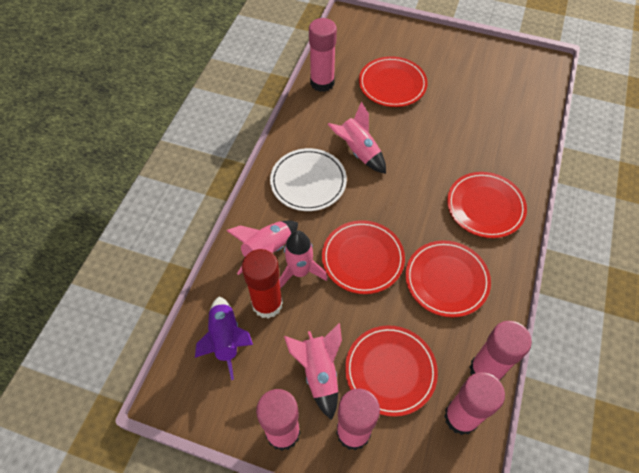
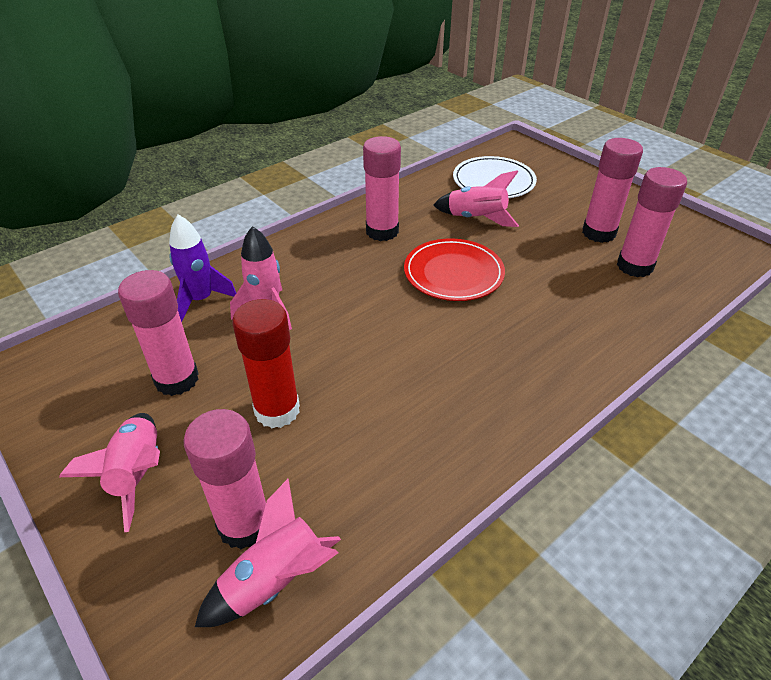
red plate: [322,220,405,294] [345,325,438,417] [359,56,428,107] [406,240,491,317] [447,172,527,238] = 5 -> [404,238,505,301] = 1

